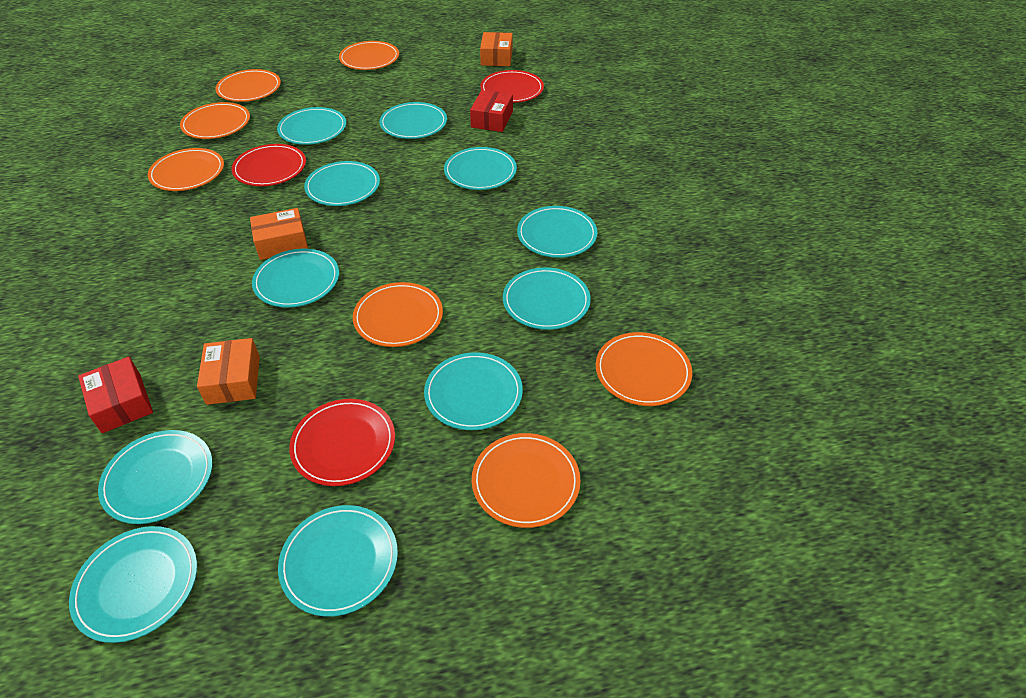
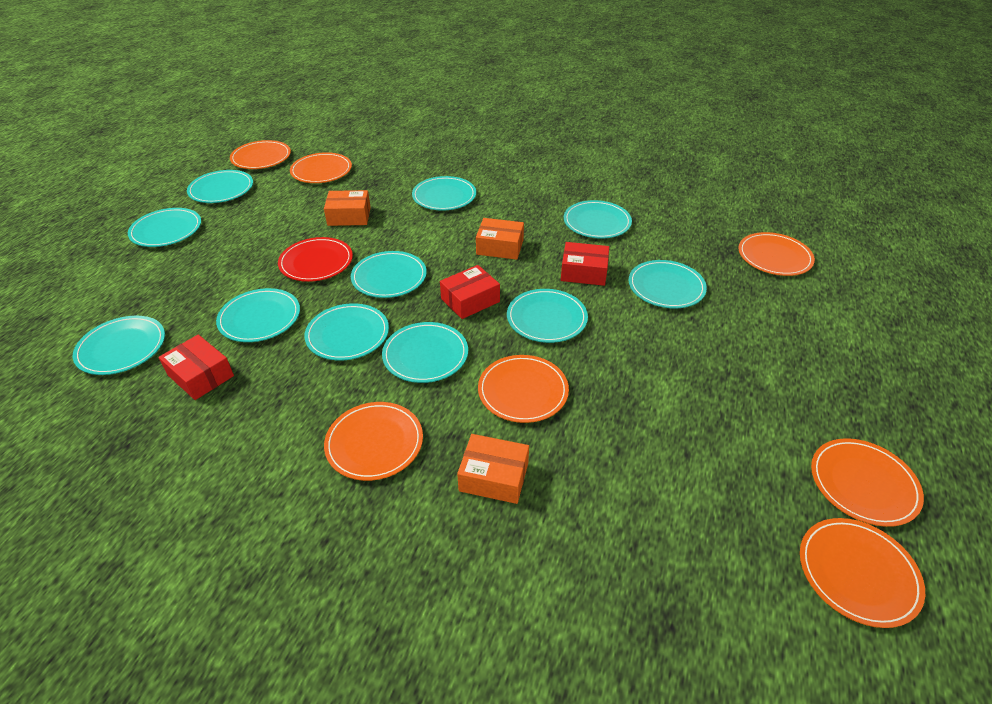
red box: [78,357,153,433] [470,90,513,132] = 2 -> [158,335,234,400] [440,265,500,319] [561,242,609,286] = 3
red plate: [232,144,306,186] [289,399,395,486] [480,70,544,103] = 3 -> [278,237,353,282] = 1

